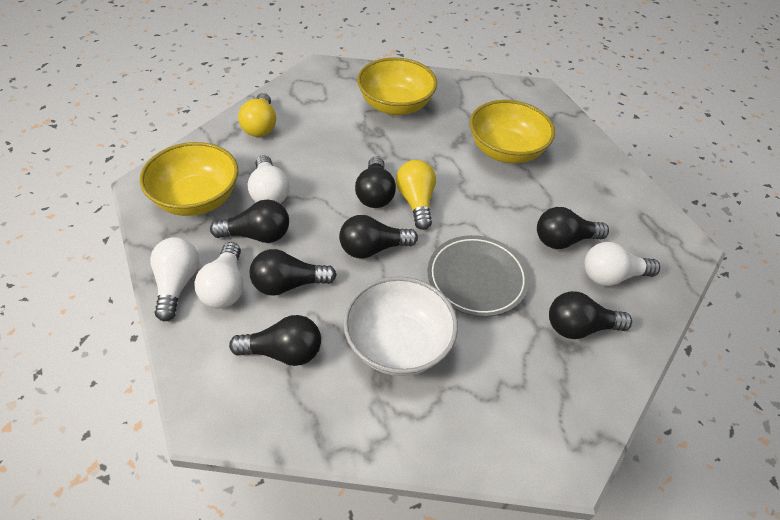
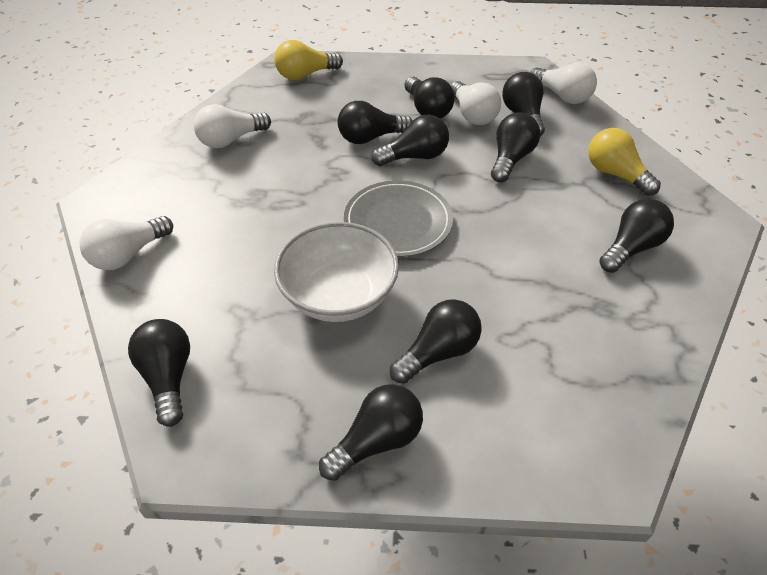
black light bulb: [210,200,289,243] [229,315,321,366] [250,249,336,296] [339,215,418,259] [355,156,396,208] [537,207,609,249] [549,291,632,339] = 7 -> [128,319,190,427] [319,384,423,481] [338,101,412,144] [371,115,449,166] [390,299,482,384] [404,77,455,119] [491,112,540,182] [502,72,545,136] [599,199,674,273] = 9
yellow bowl: [140,142,238,216] [357,57,437,116] [470,100,555,163] = 3 -> none = 0

